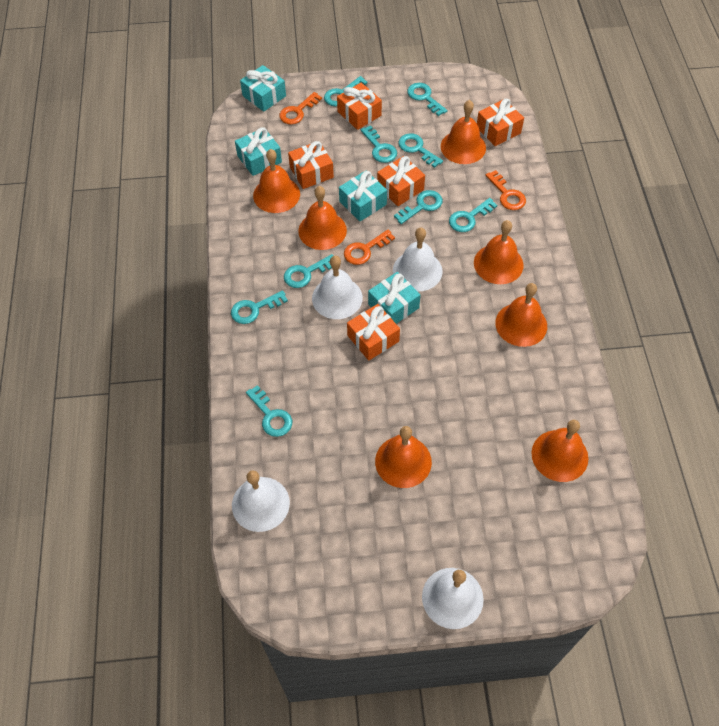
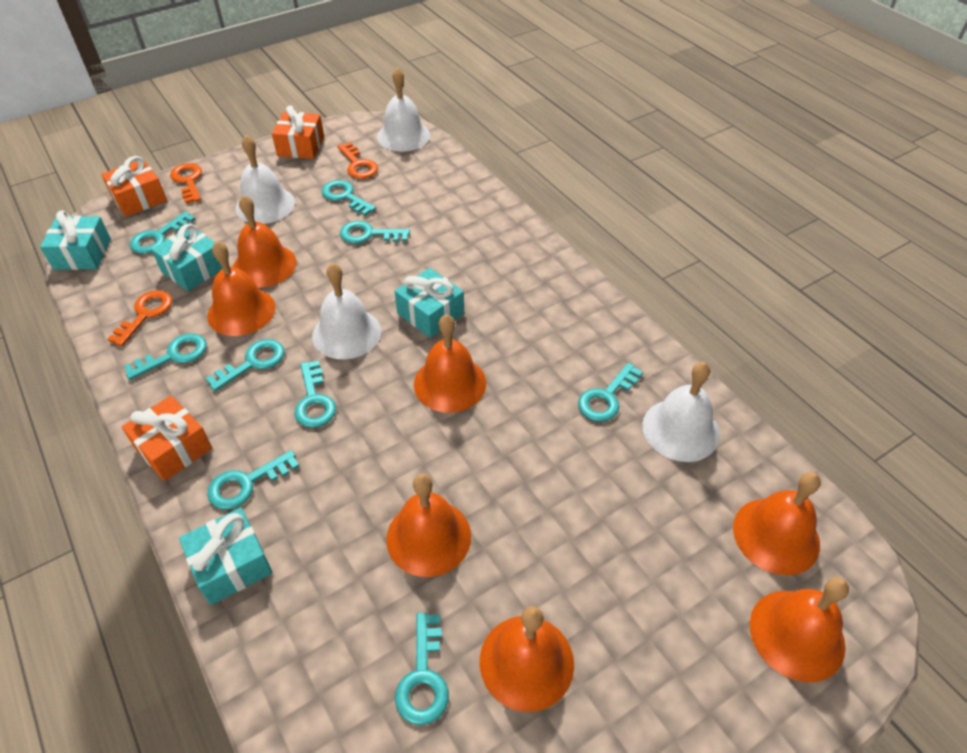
orange gift: [288,141,334,189] [337,83,382,130] [347,304,400,361] [377,156,425,206] [477,99,524,146] = 5 -> [101,156,167,217] [122,396,212,481] [272,105,324,159] = 3

